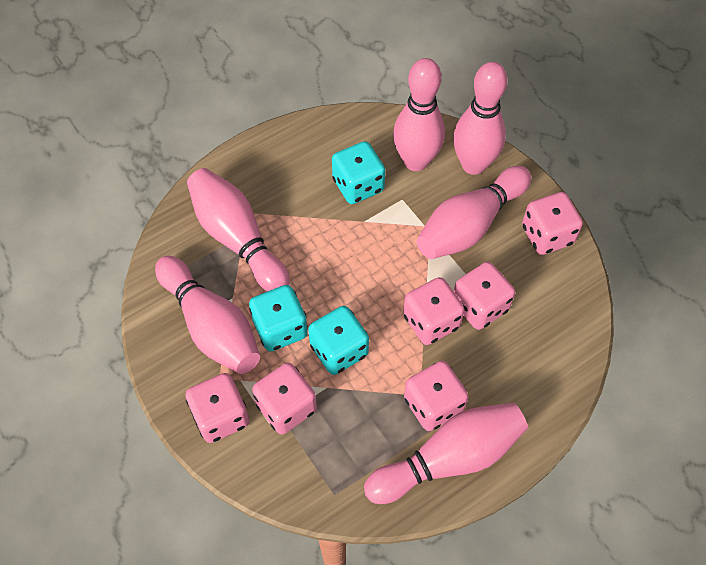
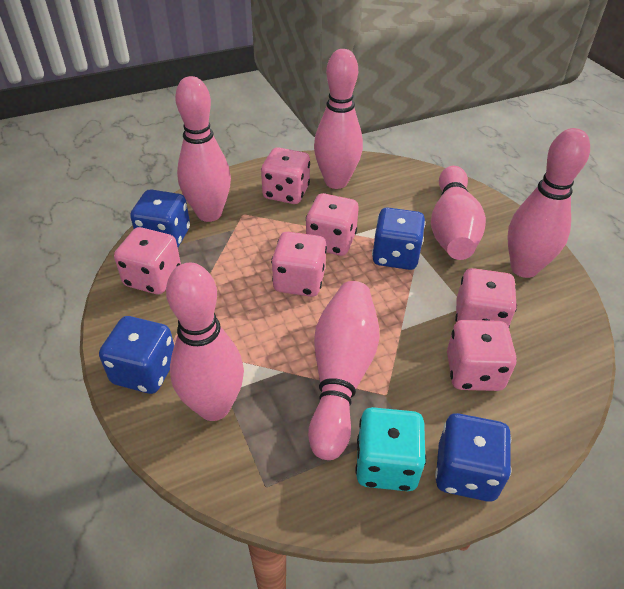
blue dice: none = 0 -> [99,316,174,394] [130,190,190,247] [372,207,425,270] [435,413,512,502] = 4
turquoise dice: [249,285,308,351] [308,306,369,375] [332,141,385,204] = 3 -> [355,407,426,491] = 1

